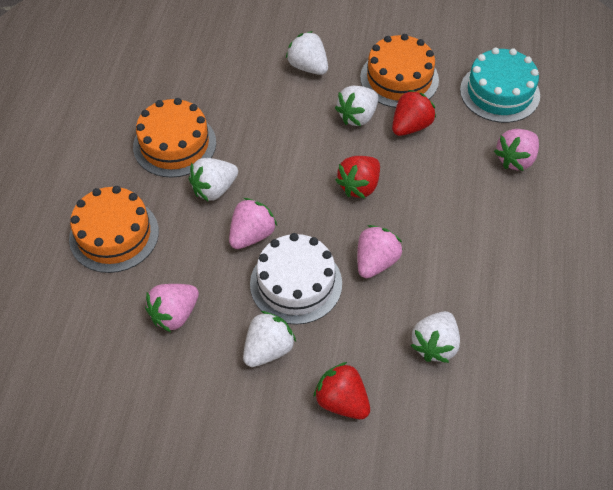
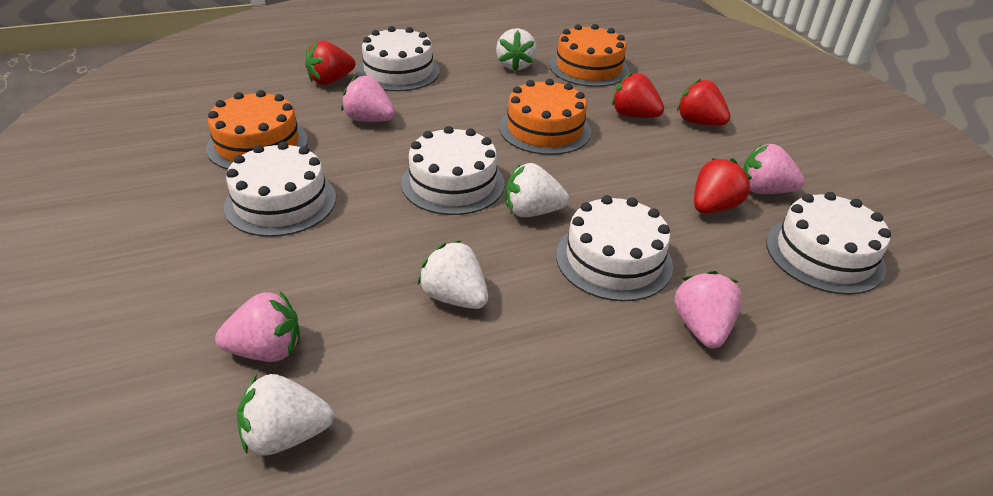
red strawberry: [313,362,370,419] [335,156,380,198] [392,90,436,136] = 3 -> [305,40,355,85] [612,72,664,118] [677,79,730,126] [694,158,752,213] = 4
turquoise cake: [460,48,540,123] = 1 -> none = 0
white cake: [250,233,342,325] = 1 -> [224,142,336,237] [357,26,440,91] [401,126,505,215] [556,195,673,301] [766,192,891,295] = 5
white strawberry: [189,158,238,202] [243,311,296,367] [286,31,328,75] [335,86,379,126] [410,311,460,363] = 5 -> [237,374,334,455] [418,241,488,309] [496,28,537,71] [506,163,569,217] = 4

